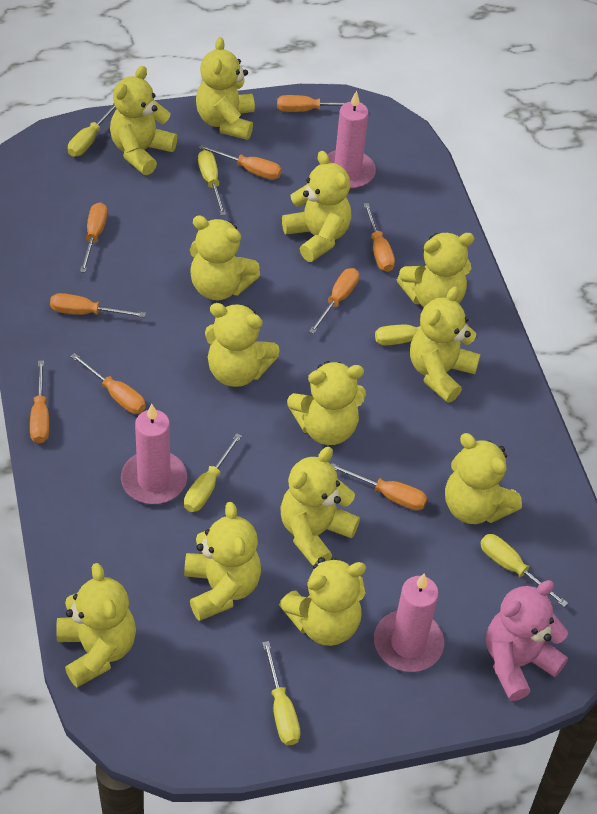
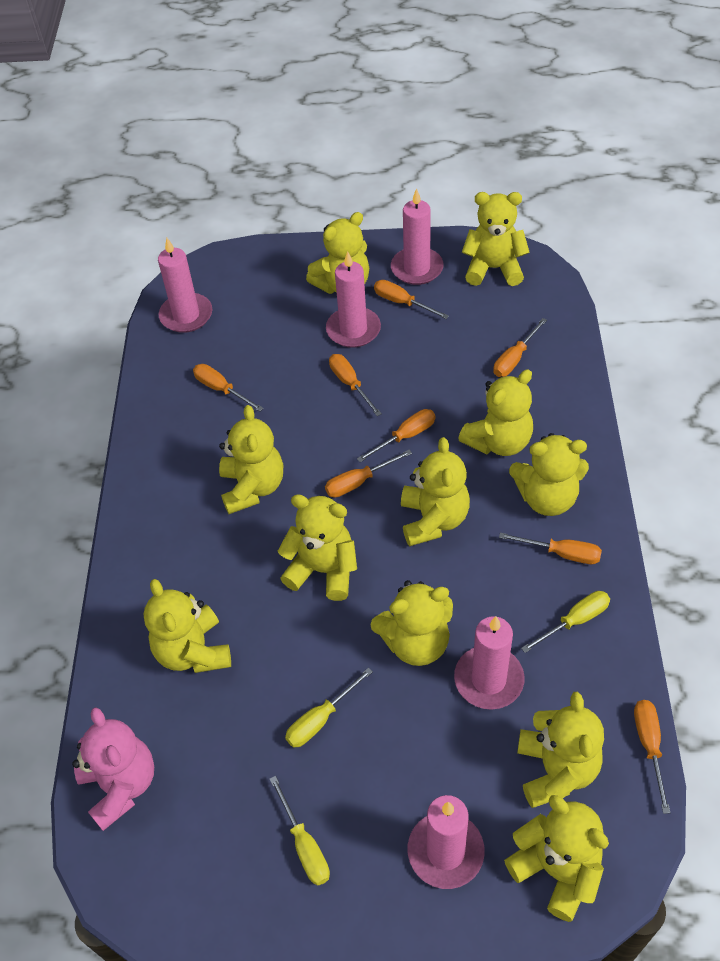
orange screwdriver: [30,360,49,444] [50,293,146,317] [70,353,146,414] [80,202,108,273] [199,145,282,180] [277,95,361,112] [309,268,359,334] [331,463,427,511] [363,203,395,272] = 9 -> [193,364,264,412] [325,450,412,498] [329,354,382,416] [357,409,435,462] [374,280,449,319] [493,318,547,377] [499,533,602,564] [634,700,671,814] = 8
pink candle: [121,404,187,504] [327,90,376,189] [374,573,444,672] = 3 -> [158,238,212,333] [326,251,381,348] [391,188,443,285] [408,795,485,889] [454,616,525,710] = 5
yellow screwdriver: [68,104,116,157] [184,433,242,512] [198,150,226,216] [262,641,300,745] [375,324,468,345] [480,534,568,607] = 6 -> [270,776,330,886] [285,667,373,748] [521,591,610,653] = 3
yellow teddy bear: [56,563,136,688] [110,66,177,175] [184,502,261,621] [190,215,260,300] [196,37,255,140] [205,303,280,387] [279,557,366,646] [280,447,360,566] [282,151,352,262] [287,361,366,445] [397,233,474,307] [410,286,481,403] [445,433,522,524] = 13 -> [144,579,231,673] [219,405,283,514] [277,494,357,601] [306,212,369,294] [370,580,453,666] [401,437,470,546] [458,369,533,456] [462,192,530,286] [504,795,609,922] [509,433,589,516] [517,692,604,808] = 11

